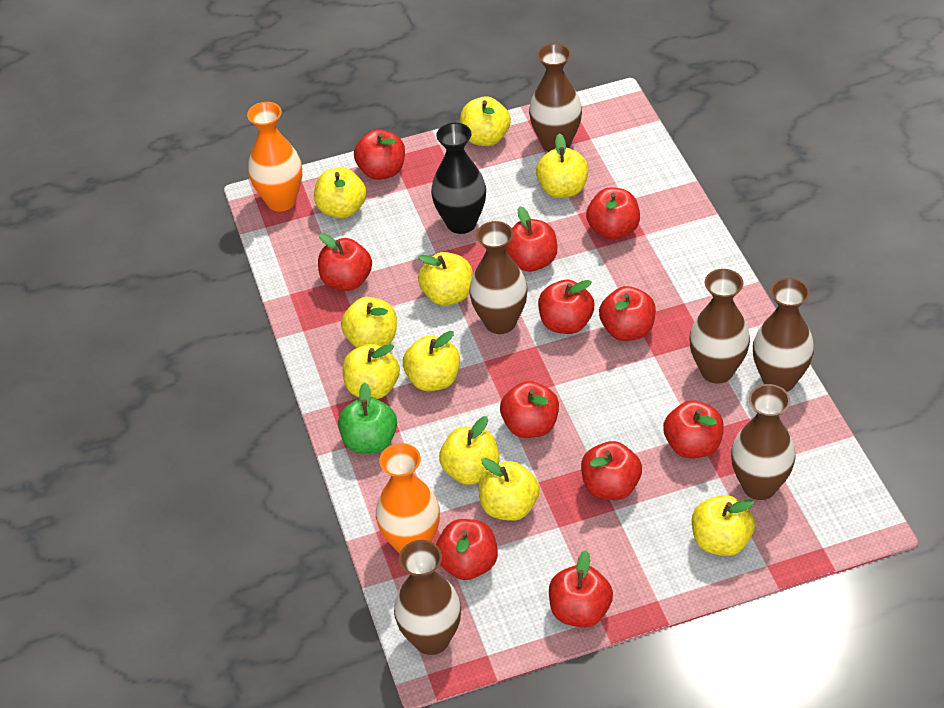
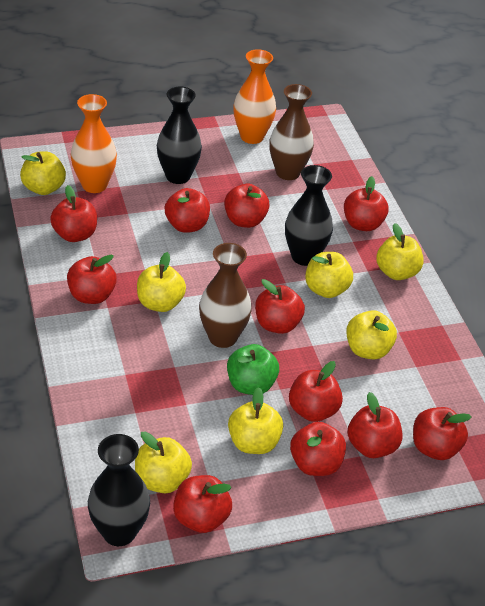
black vase: [431,123,486,234] = 1 -> [88,434,150,546] [157,87,202,184] [285,165,333,266] = 3
brown vase: [394,540,461,655] [469,221,528,334] [529,43,582,152] [689,269,750,384] [731,384,796,500] [753,278,814,392] = 6 -> [199,243,252,348] [270,84,314,180] = 2
yellow apple: [314,167,367,218] [341,297,397,348] [342,344,400,399] [403,331,460,391] [418,252,473,306] [439,416,500,485] [460,96,511,146] [478,458,540,521] [536,133,589,198] [692,495,755,556] = 10 -> [20,151,66,195] [135,431,192,493] [137,252,186,312] [228,387,283,454] [305,252,353,298] [346,310,397,360] [376,223,424,280] = 7

